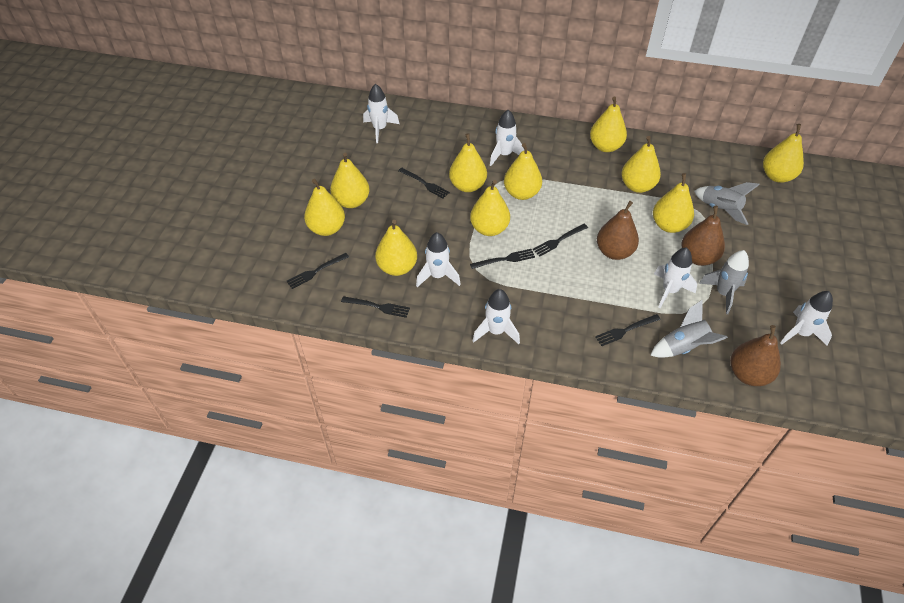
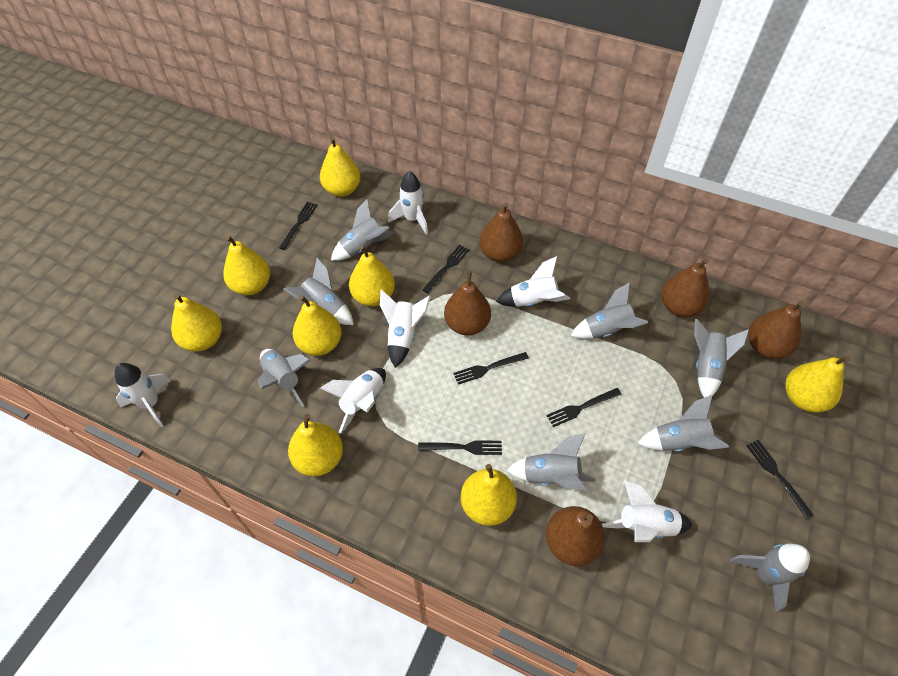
brown pear: [597,201,639,260] [681,206,725,266] [730,325,781,386] = 3 -> [444,271,491,335] [480,203,523,262] [546,506,605,566] [661,259,710,317] [748,301,804,359] = 5
grey rocket: [650,300,728,358] [694,182,760,225] [699,250,749,314] = 3 -> [258,349,311,407] [284,257,354,325] [331,199,394,261] [506,433,595,490] [571,282,648,339] [637,395,729,451] [694,319,749,398] [730,544,810,613] = 8
yellow pear: [304,179,345,236] [330,153,370,208] [375,220,417,276] [449,133,487,192] [470,180,510,236] [504,143,542,200] [590,96,627,152] [621,136,661,193] [653,173,694,233] [763,124,804,183] = 10 -> [171,293,222,351] [223,236,270,295] [288,414,343,476] [293,295,342,356] [320,137,361,197] [349,245,395,307] [461,464,517,526] [785,356,850,413] = 8

